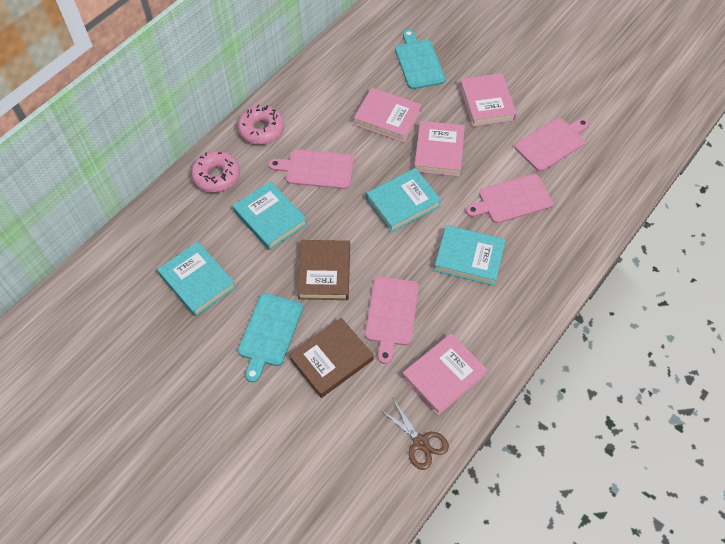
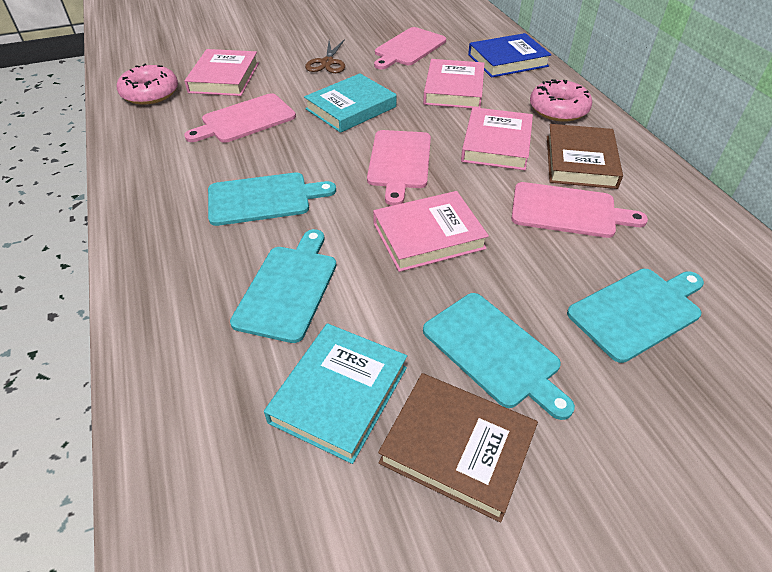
blue book: none = 0 -> [468,33,551,78] = 1
turquoise book: [157,242,236,317] [233,181,307,250] [366,168,441,233] [434,225,506,286] = 4 -> [264,323,407,464] [304,73,397,133] = 2
turquoise cutting board: [238,293,303,382] [395,29,446,89] = 2 -> [208,173,336,226] [230,229,336,343] [423,293,575,420] [567,269,704,363] = 4

